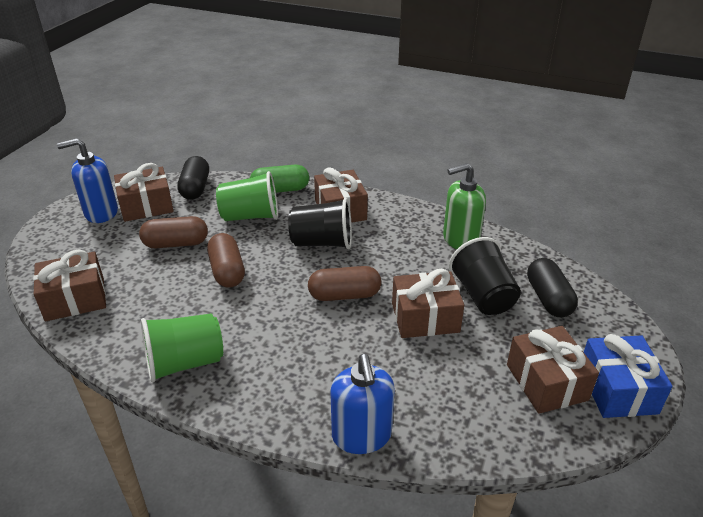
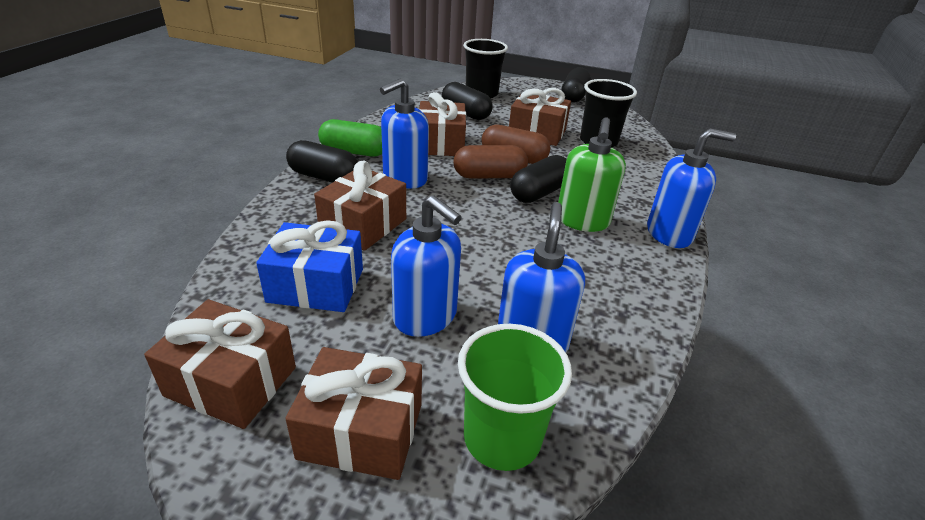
black capsule: [177,156,209,200] [527,258,578,317] = 2 -> [286,140,358,183] [442,82,493,120] [510,155,566,203] [562,67,591,103] = 4
blue soap dispenser: [57,138,118,223] [330,354,395,454] = 2 -> [380,78,429,189] [391,196,461,337] [498,202,585,352] [647,128,736,248] = 4
brown capsule: [139,216,208,248] [207,233,245,288] [308,266,381,301] = 3 -> [454,145,528,179] [482,125,551,164] = 2
green cup: [141,314,223,382] [216,171,278,221] = 2 -> [458,324,572,471] = 1

